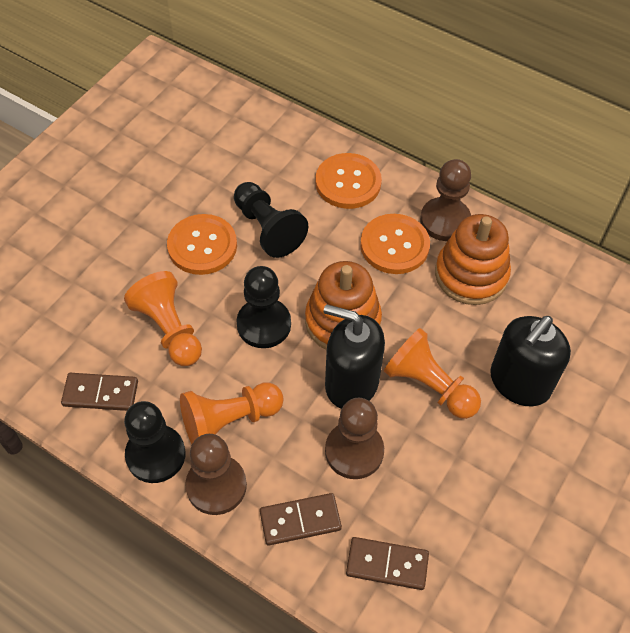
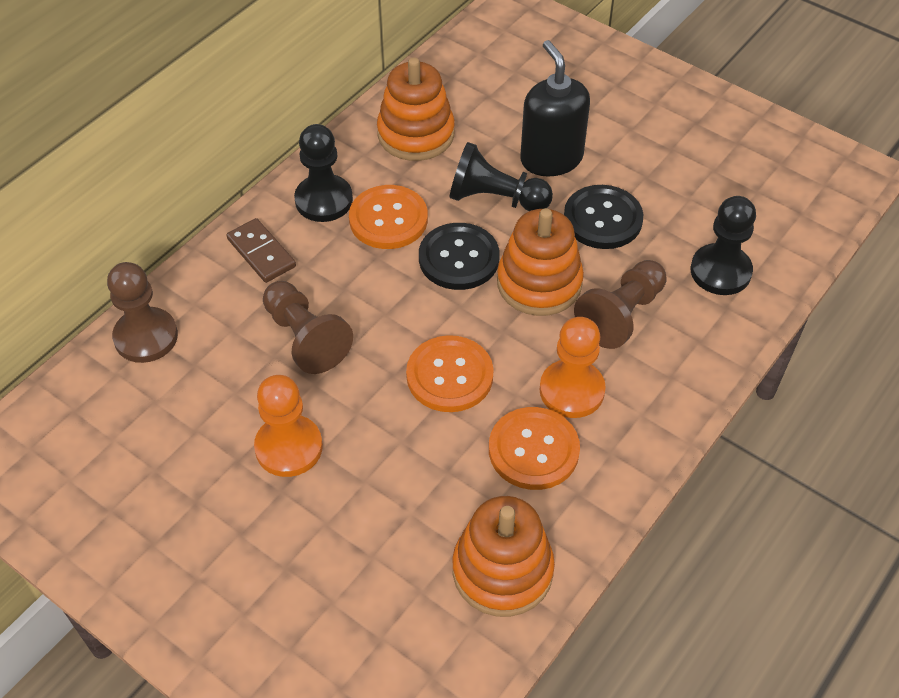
black button: none = 0 -> [419,223,500,290] [564,185,643,249] = 2
black soap dispenser: [324,304,385,409] [490,316,571,406] = 2 -> [520,40,590,177] = 1
brown domino: [61,373,138,411] [260,493,342,546] [346,537,429,590] = 3 -> [226,218,296,283] = 1
orange pawn: [124,271,202,366] [180,383,284,444] [384,328,481,419] = 3 -> [254,375,323,477] [540,317,606,418] = 2
orange stacking toy: [305,261,382,350] [435,214,511,305] = 2 -> [377,57,455,161] [452,496,555,617] [497,208,584,316] = 3

